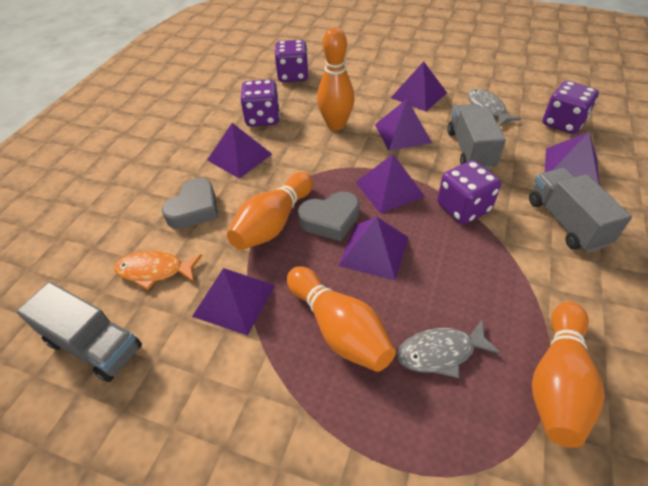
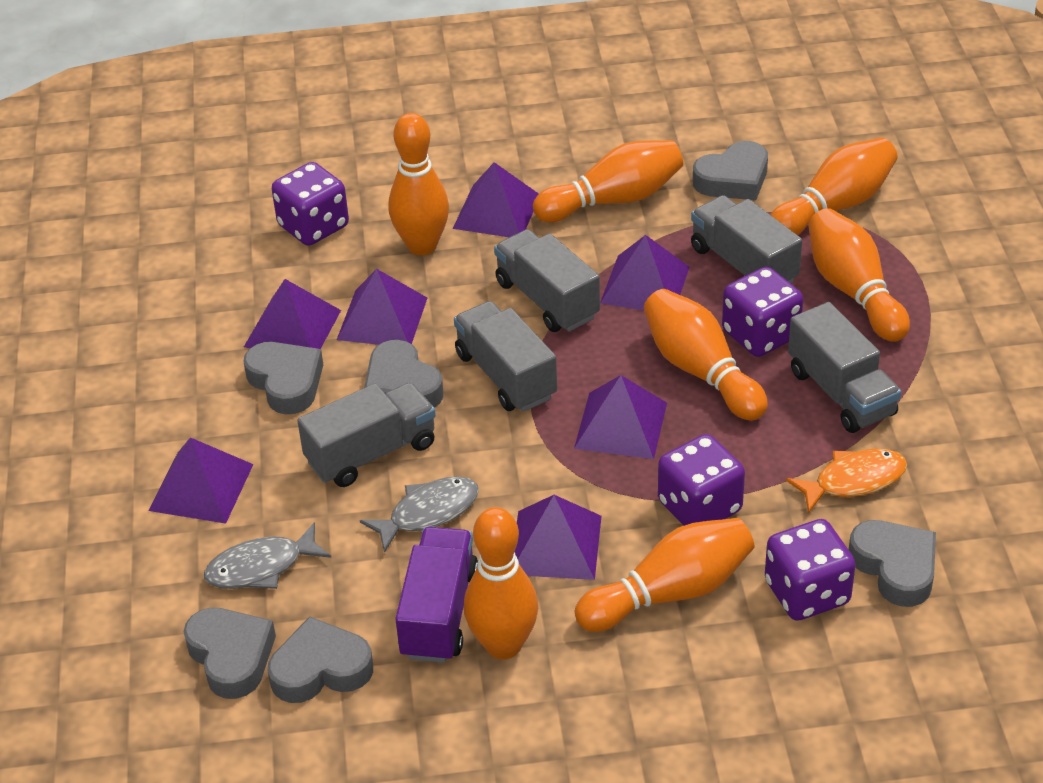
grey heart: [162,178,218,229] [298,191,360,241] = 2 -> [184,608,276,699] [243,342,323,414] [268,616,373,703] [364,340,443,408] [693,141,768,200] [849,520,936,607] = 6
grey truck: [16,282,142,382] [447,104,506,169] [529,168,632,252] = 3 -> [297,383,436,487] [454,301,557,412] [494,229,600,332] [691,195,802,284] [788,302,901,433] = 5
orange bowling pin: [227,172,313,250] [287,266,396,372] [317,27,355,131] [532,301,605,448] = 4 -> [389,113,449,255] [464,507,538,659] [533,140,683,222] [575,518,755,632] [644,289,768,421] [770,137,898,235] [808,208,910,342] = 7
purple truck: none = 0 -> [395,527,478,663] = 1

